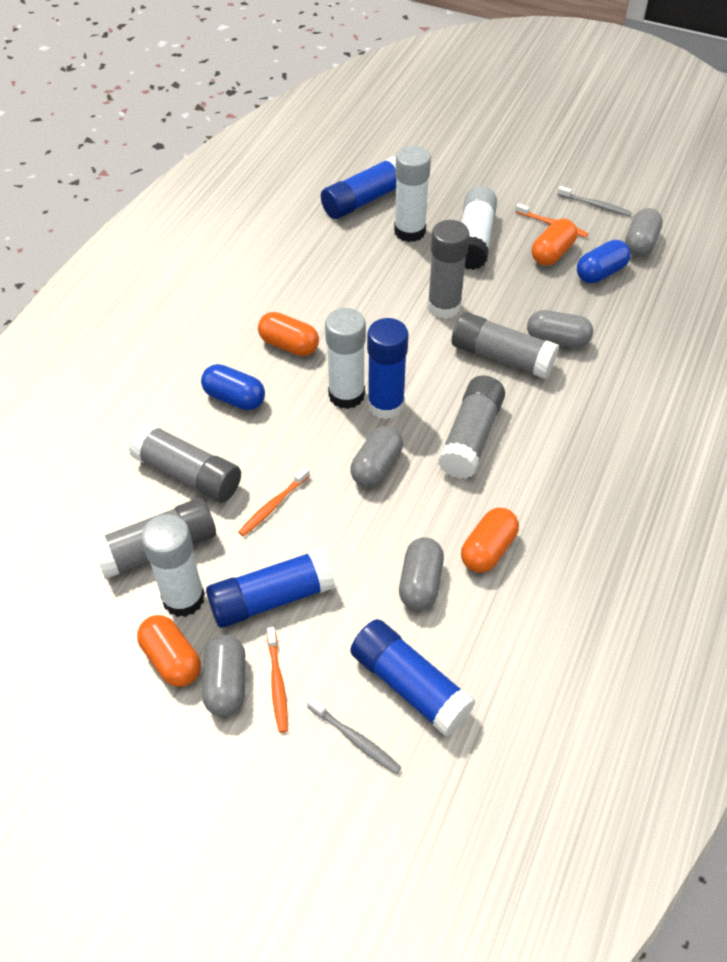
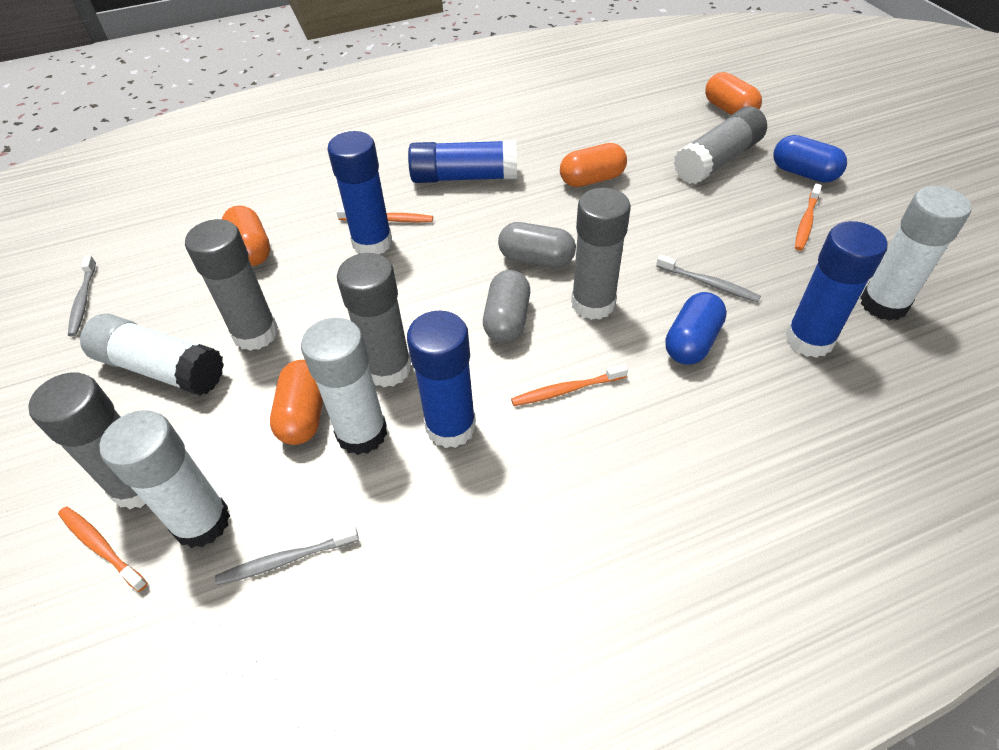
grey capsule: [202,635,245,717] [350,426,403,487] [399,537,444,611] [527,310,593,348] [625,208,663,257] = 5 -> [483,270,530,343] [498,222,576,268] = 2
grey toothbrush: [307,697,402,774] [557,186,632,216] = 2 -> [68,255,96,336] [215,526,359,585] [656,255,761,302] = 3
orange toothbrush: [239,467,310,536] [267,627,288,733] [515,203,588,238] = 3 -> [58,507,148,592] [336,208,433,223] [511,364,628,406] [795,184,822,251] = 4

